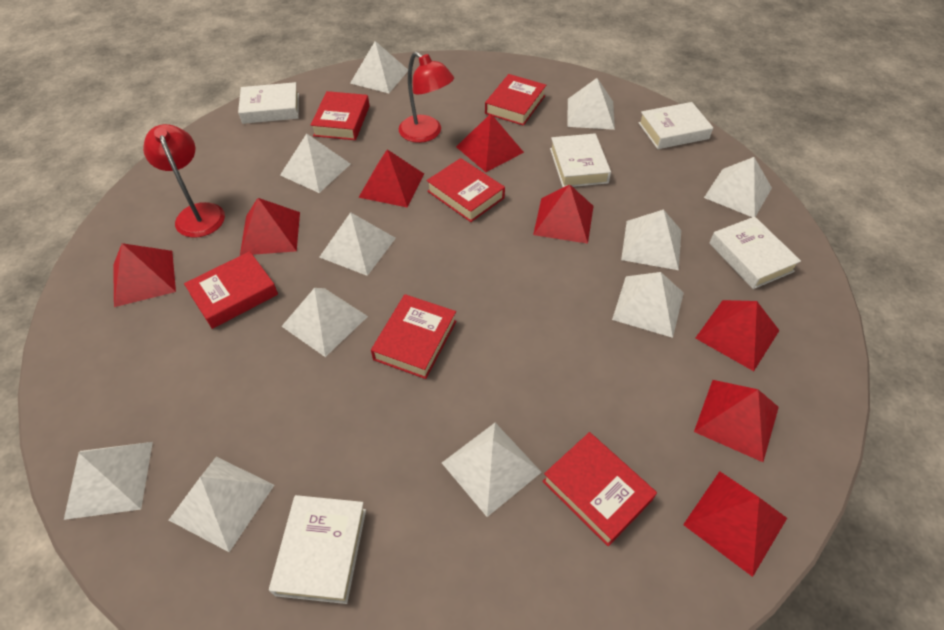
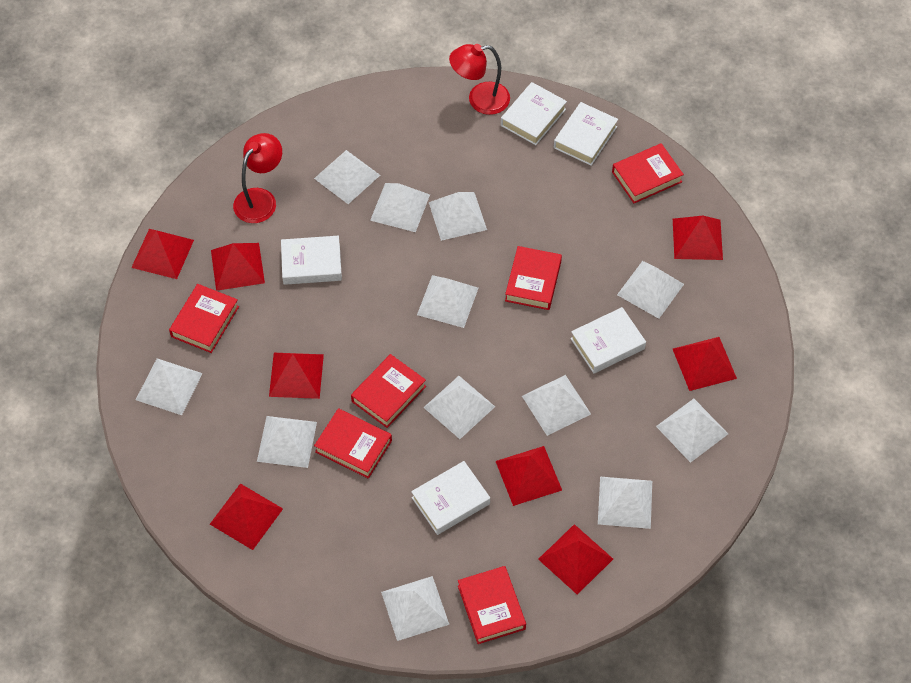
white pyramid: [64,442,153,520] [169,457,274,552] [280,133,351,193] [281,288,368,357] [319,212,396,276] [350,41,408,93] [442,423,542,517] [567,78,615,130] [612,272,684,338] [621,209,681,270] [704,157,772,217] = 11 -> [136,358,203,415] [257,416,317,468] [314,150,380,204] [370,183,430,232] [381,576,449,641] [417,275,478,328] [423,376,495,439] [429,192,487,241] [522,375,591,436] [598,477,652,529] [617,261,684,319] [656,399,728,463] = 12

